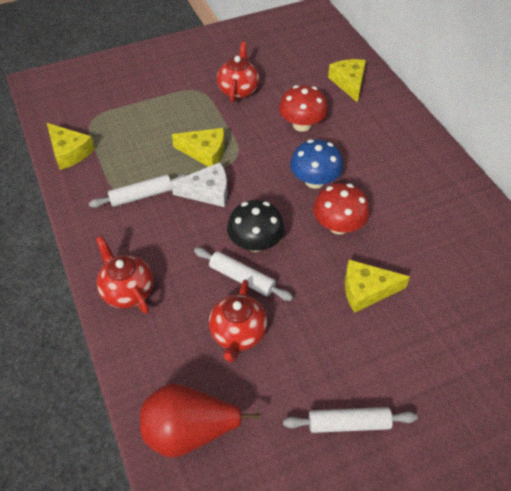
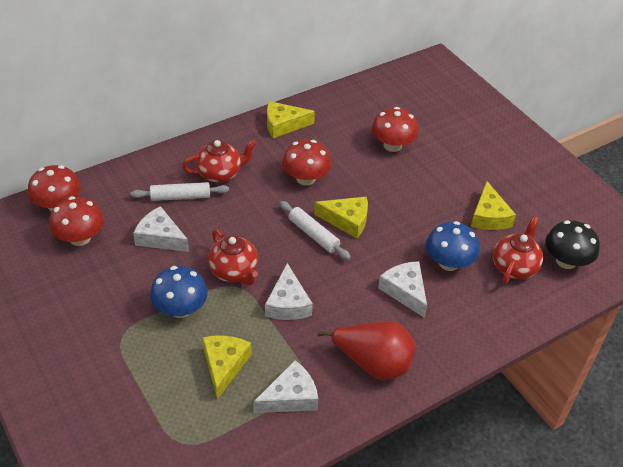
blue mushroom: [290,139,343,189] = 1 -> [150,266,208,318] [426,221,480,271] = 2
red mushroom: [279,85,328,132] [313,183,370,234] = 2 -> [28,165,81,212] [49,196,104,246] [282,140,331,185] [372,107,419,152] = 4
white cheese: [171,162,228,207] = 1 -> [133,206,189,252] [254,360,318,413] [265,263,313,320] [378,261,427,318] = 4
white rolling pin: [89,174,187,208] [194,247,293,301] [283,407,417,433] = 3 -> [131,182,229,201] [279,201,351,260] = 2

